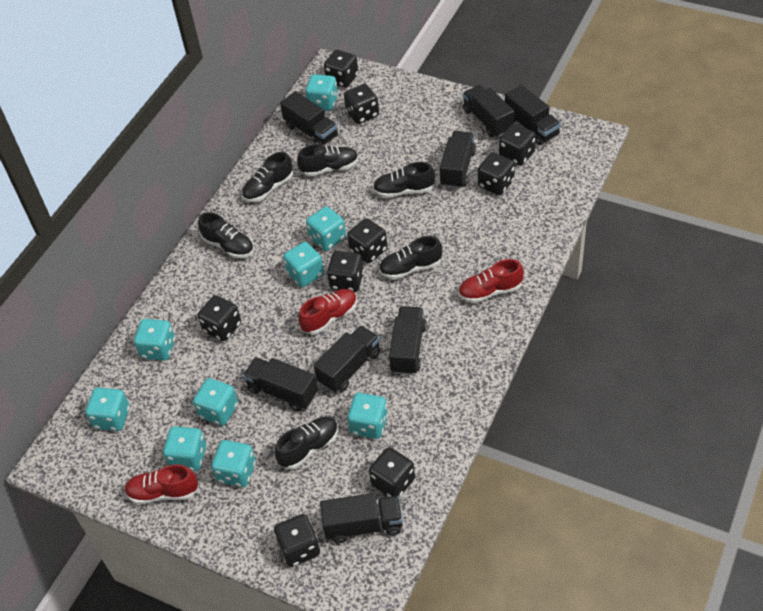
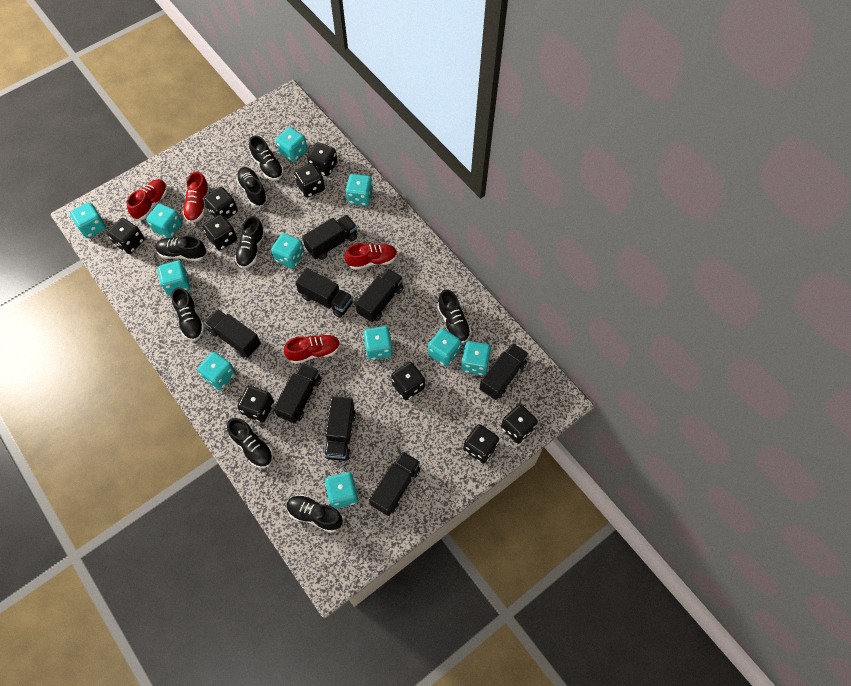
black shoe: [198,212,254,258] [242,152,293,202] [275,416,338,469] [297,144,359,177] [373,162,435,198] [379,236,442,280] = 6 -> [155,235,206,261] [171,287,205,341] [227,418,273,468] [235,216,265,268] [236,167,268,207] [249,136,284,181] [286,495,343,533] [437,289,471,343] = 8
red shoe: [124,464,199,504] [299,289,357,335] [458,259,524,303] = 3 -> [127,179,168,220] [183,171,210,223] [284,334,341,364] [345,243,398,270] = 4
turquoise dice: [85,387,130,431] [134,319,175,361] [163,426,206,471] [193,378,238,426] [211,440,256,487] [283,242,324,287] [305,74,338,111] [306,206,346,251] [347,393,388,439] = 9 -> [70,202,106,238] [146,204,182,238] [158,261,190,295] [197,352,236,390] [271,233,304,269] [276,127,307,162] [325,472,359,509] [345,174,373,206] [363,326,393,360] [428,329,461,366] [461,341,491,375] = 11

